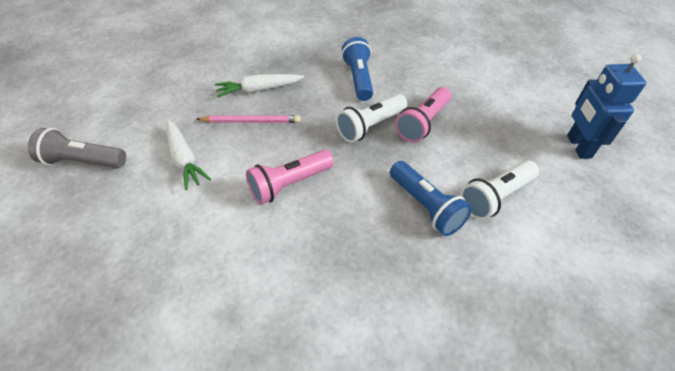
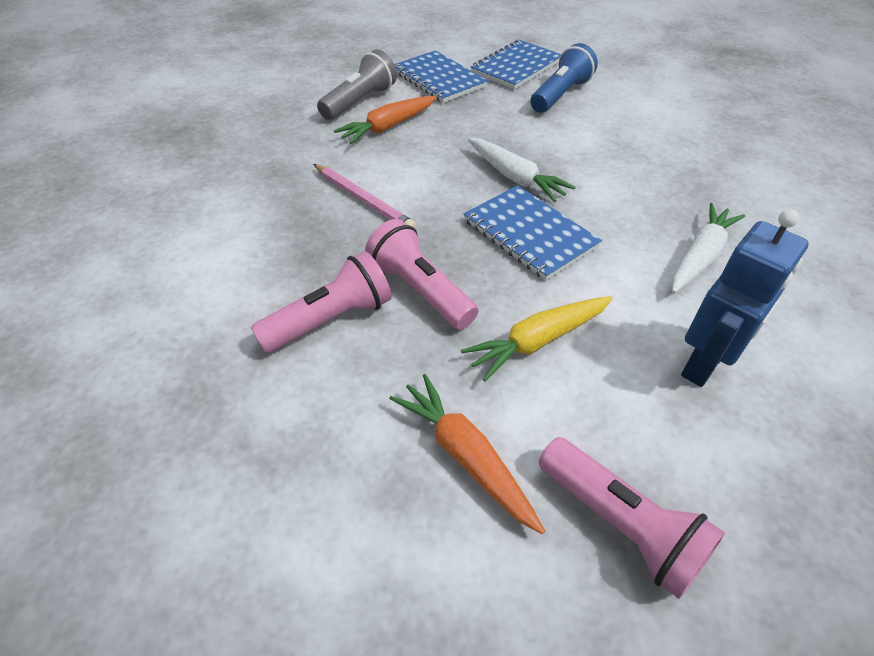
blue flashlight: [341,37,373,101] [390,161,472,236] = 2 -> [530,43,598,113] = 1
blue notebook: none = 0 -> [394,50,488,103] [464,185,602,280] [470,40,561,89] = 3
orange carrot: none = 0 -> [334,96,436,144] [389,374,545,534] = 2
pink flashlight: [246,150,334,205] [395,87,451,142] = 2 -> [251,251,392,353] [365,219,478,330] [539,437,725,599] = 3
white flashlight: [336,94,407,143] [460,160,539,220] = 2 -> none = 0
yellow carrot: none = 0 -> [461,296,613,381] = 1

